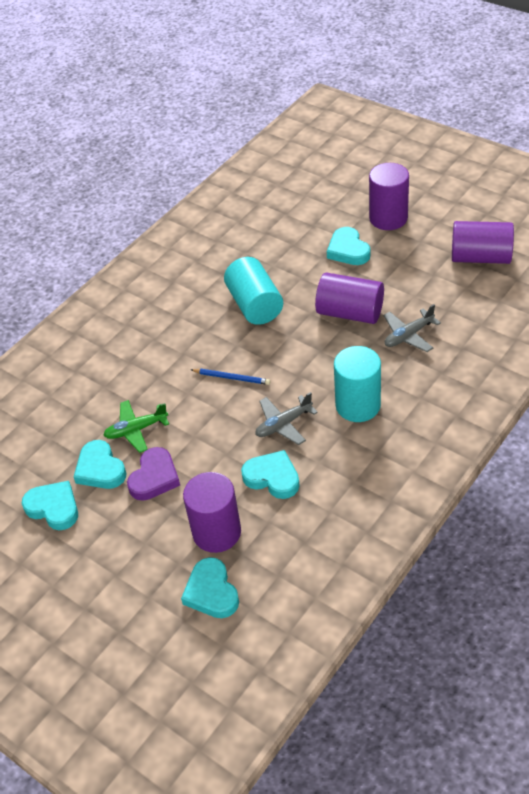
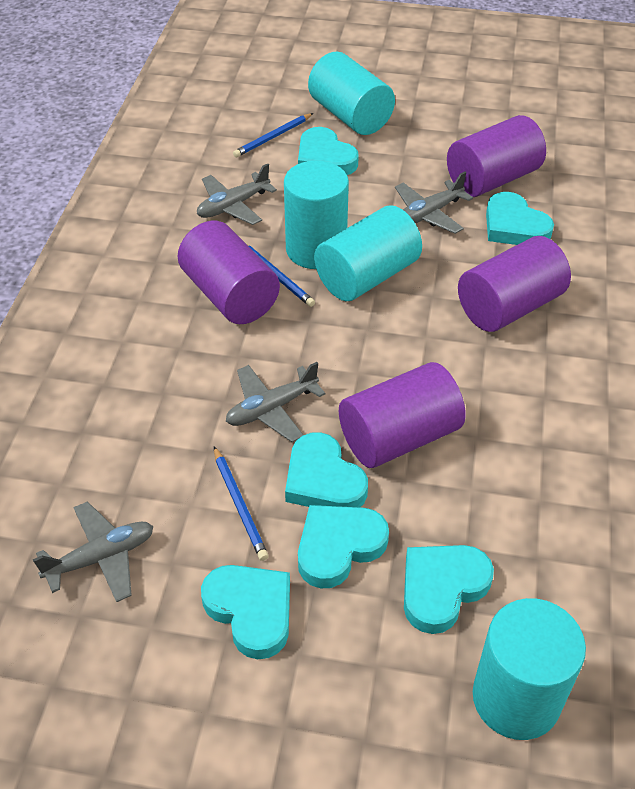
blue pencil: [191,369,271,385] = 1 -> [214,446,269,561] [233,113,313,157] [248,245,315,307] = 3
green plane: [103,400,169,453] = 1 -> none = 0
grey plane: [255,392,318,445] [383,304,441,352] = 2 -> [33,501,153,602] [197,164,277,225] [226,362,326,442] [395,172,473,234] = 4
purple heart: [127,447,180,501] = 1 -> none = 0
turquoise cylinder: [224,257,283,325] [334,346,381,422] = 2 -> [284,161,349,269] [308,52,395,135] [314,205,422,301] [473,598,586,740] = 4
turquoise heart: [22,481,78,530] [74,440,126,489] [181,557,239,618] [241,450,300,499] [327,227,370,265] = 5 -> [201,565,290,659] [285,432,368,507] [298,127,359,175] [298,505,389,588] [404,545,494,634] [486,192,554,245] = 6

